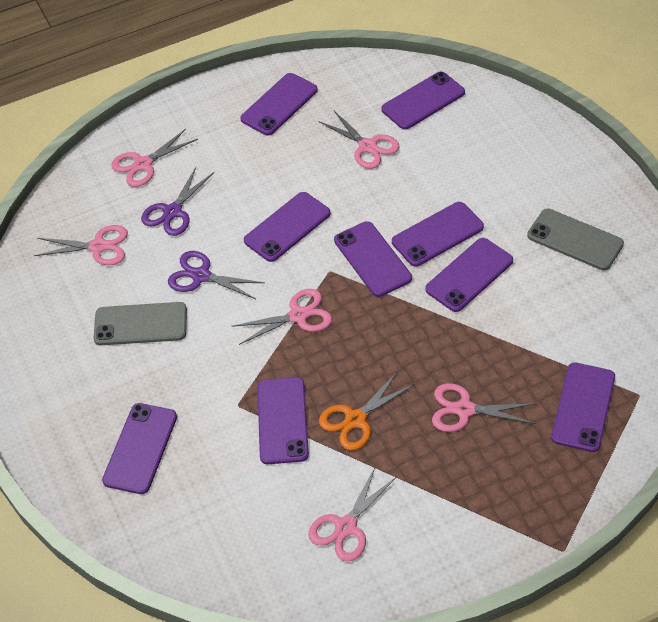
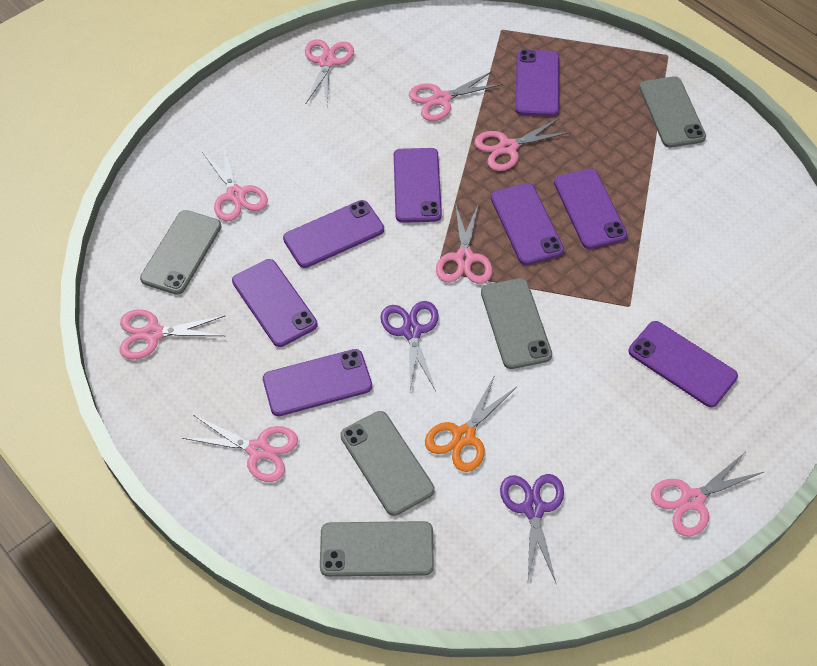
grey phone: [94,302,187,345] [527,209,624,270] = 2 -> [140,210,222,295] [320,521,434,577] [340,411,435,516] [481,278,552,369] [639,76,706,148] = 5
pink scissors: [34,225,128,265] [111,129,198,187] [232,289,332,345] [308,466,396,562] [318,110,400,169] [432,383,536,432] = 6 -> [119,309,225,360] [182,415,298,482] [202,144,268,221] [305,39,354,106] [409,71,503,121] [436,203,492,284] [474,118,571,171] [651,453,763,537] = 8
purple phone: [102,403,177,494] [240,73,318,135] [244,192,331,262] [257,377,309,464] [334,221,412,297] [381,72,465,130] [392,202,484,267] [425,238,513,312] [551,362,615,452] = 9 -> [232,259,318,347] [263,349,372,416] [283,200,384,268] [394,148,442,223] [491,183,564,265] [515,50,559,116] [554,169,627,249] [629,321,738,407] = 8

